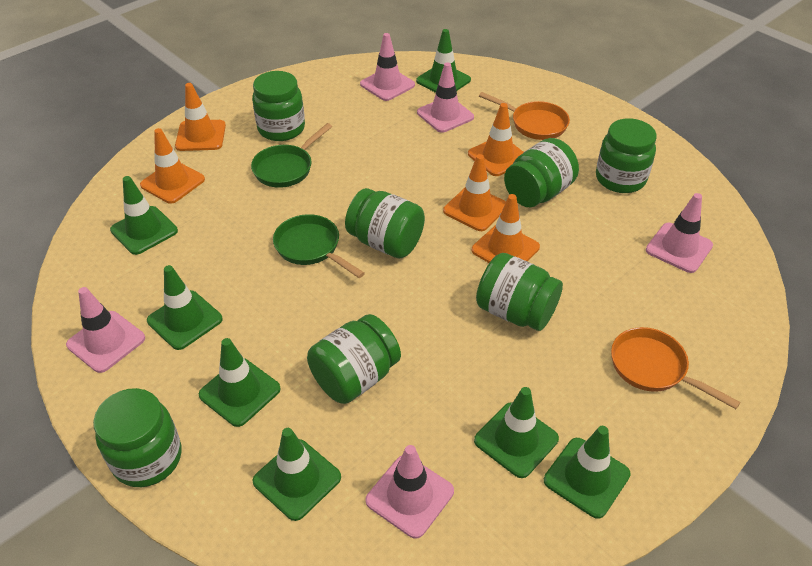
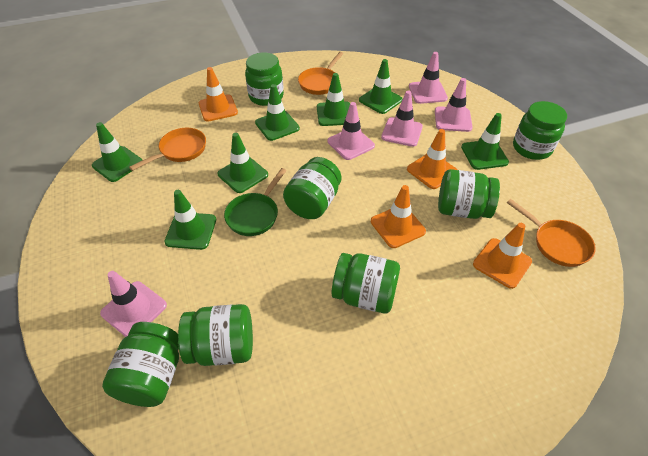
green pan: [251,123,332,188] [273,214,365,278] = 2 -> [224,168,287,236] = 1
orange pan: [479,92,570,140] [611,327,741,409] = 2 -> [129,128,206,171] [298,52,343,95] [507,199,596,267] = 3
orange traffic cone: [140,128,205,204] [175,83,226,151] [443,154,506,231] [468,103,524,176] [472,194,540,263] = 5 -> [199,67,238,122] [371,185,426,248] [407,129,458,189] [473,223,532,289] = 4

